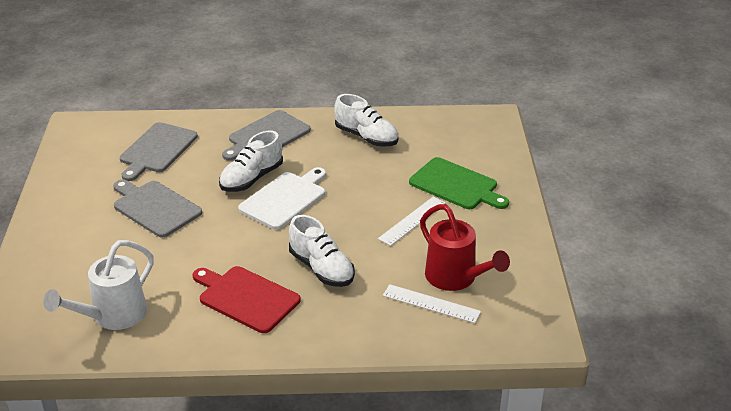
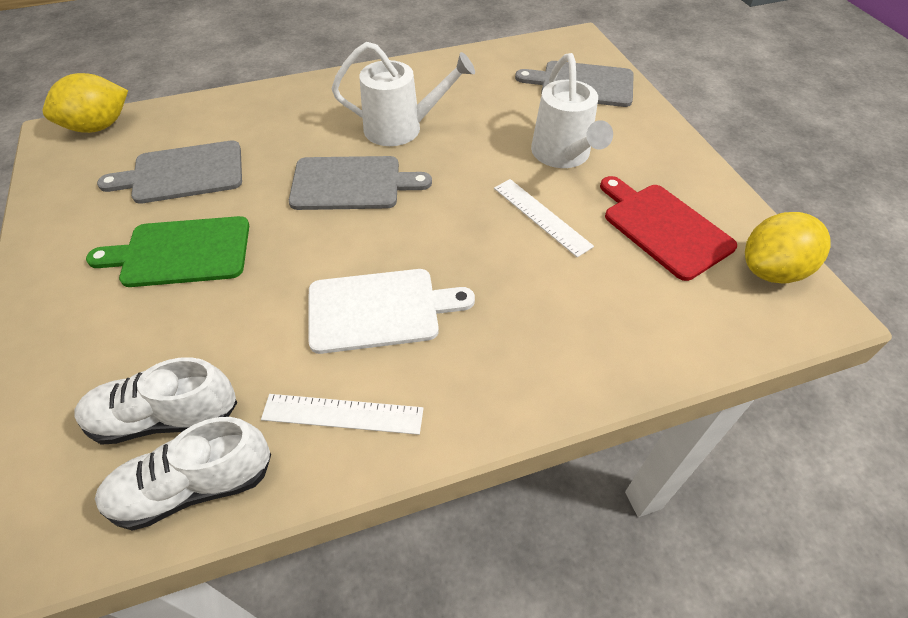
red watering can: [420,204,510,291] = 1 -> none = 0
white shoe: [219,131,283,192] [289,215,355,287] [335,94,398,147] = 3 -> [75,357,237,445] [95,417,271,531] = 2
white watering can: [43,240,154,330] = 1 -> [332,42,475,146] [531,53,613,168] = 2
yellow lemon: none = 0 -> [42,73,128,133] [745,212,831,284] = 2

